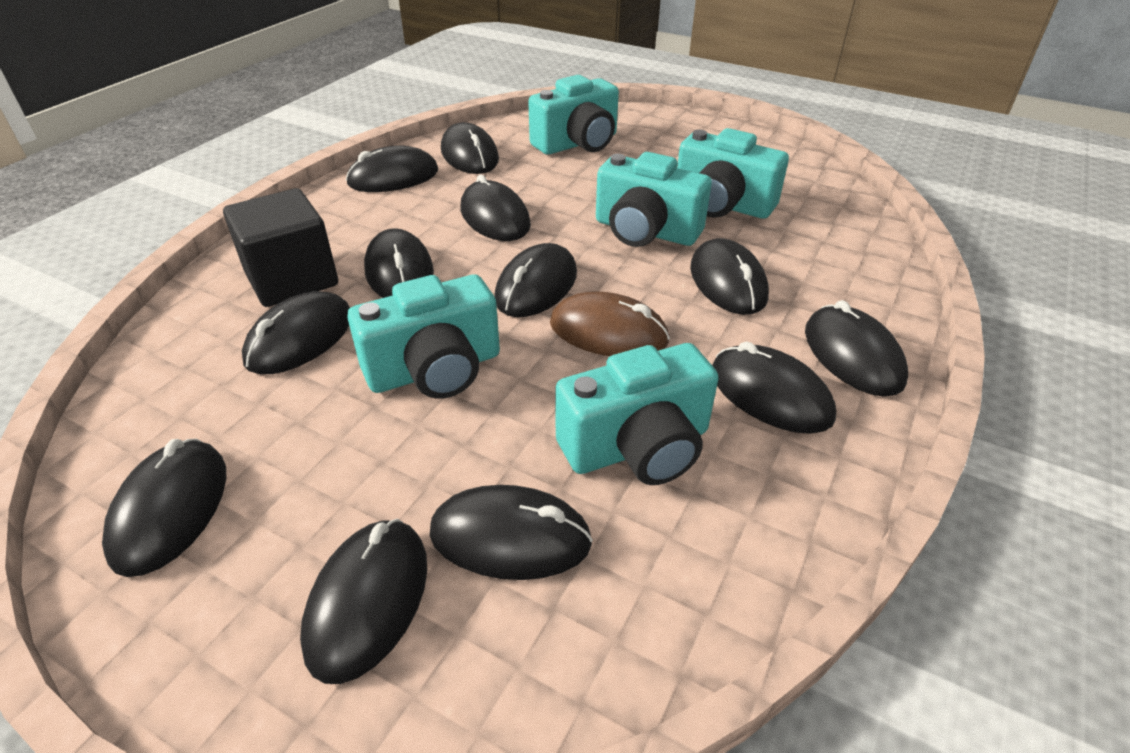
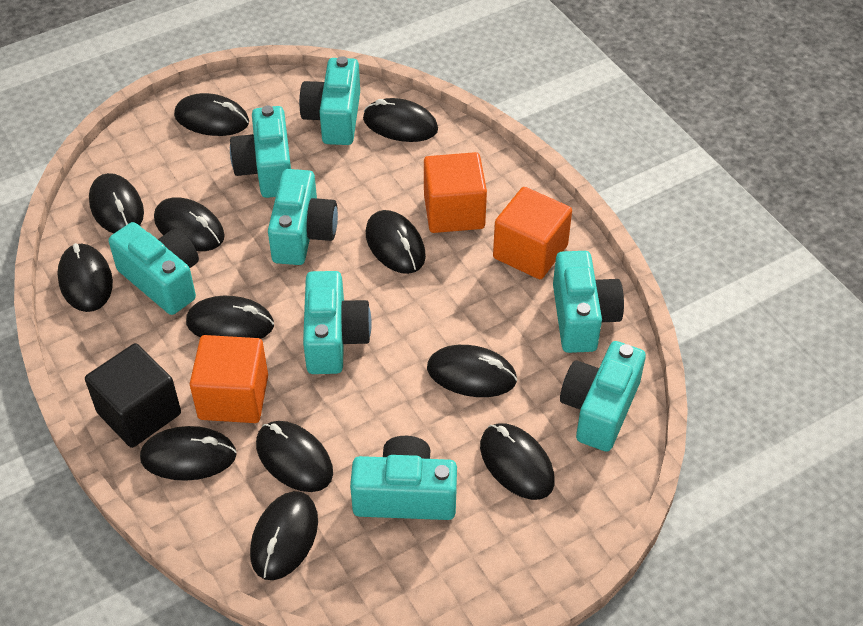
brown mouse: [550,291,670,356] = 1 -> none = 0
orange cube: none = 0 -> [190,335,268,423] [424,152,487,233] [493,187,572,279] = 3
turquoise camera: [347,275,500,399] [528,75,619,155] [555,343,719,485] [596,152,712,247] [677,128,789,219] = 5 -> [109,222,199,315] [230,105,291,198] [268,169,338,265] [299,56,360,145] [303,271,372,374] [350,436,457,520] [553,251,624,353] [560,341,646,451] = 8

